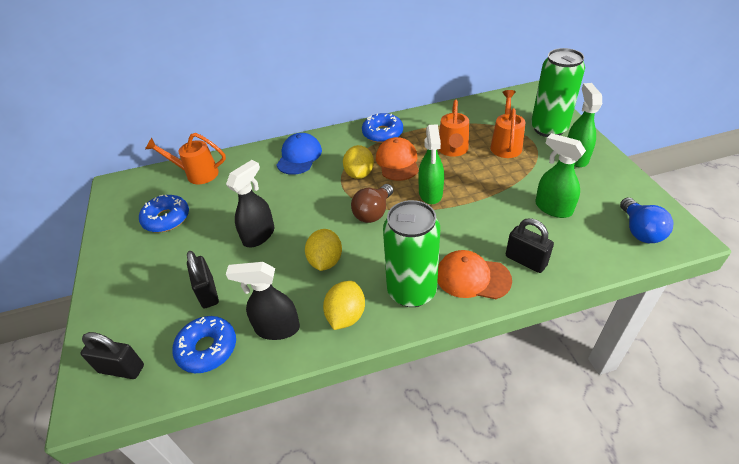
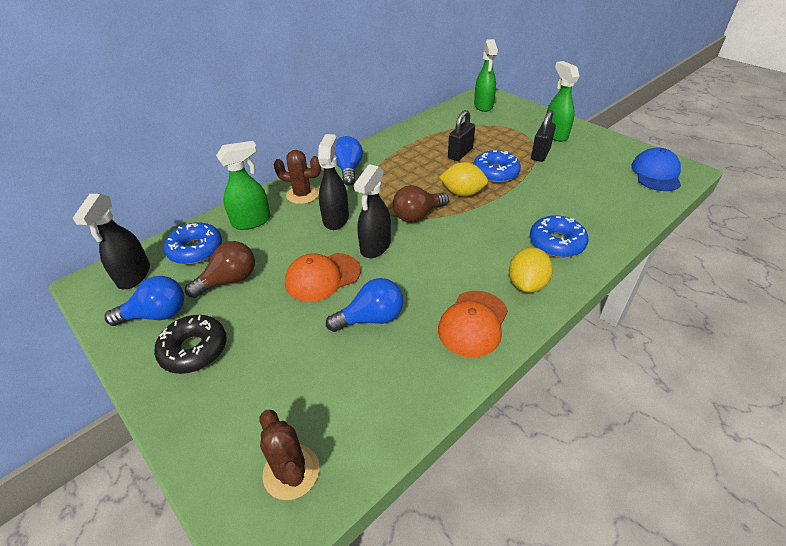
black donut: none = 0 -> [154,315,227,374] = 1
black padlock: [81,332,144,379] [187,251,219,309] [506,218,554,273] = 3 -> [448,110,475,161] [531,110,556,162] = 2
black spray bottle: [226,160,274,247] [226,262,300,340] = 2 -> [73,194,150,289] [318,134,349,230] [354,164,391,258] = 3
blue light bulb: [620,198,673,243] = 1 -> [105,276,184,326] [326,278,403,332] [334,136,363,186] = 3
brown cactus: none = 0 -> [259,410,319,500] [274,150,321,204] = 2
brown light bulb: [351,184,393,223] = 1 -> [185,241,255,298] [393,185,449,222] = 2
green can: [383,200,440,307] [531,48,585,137] = 2 -> none = 0
orange watering can: [145,133,226,184] [438,100,469,157] [490,90,525,158] = 3 -> none = 0
yellow lemon: [305,229,342,271] [323,281,365,330] [343,145,374,179] = 3 -> [439,162,488,197] [509,247,553,293] = 2

